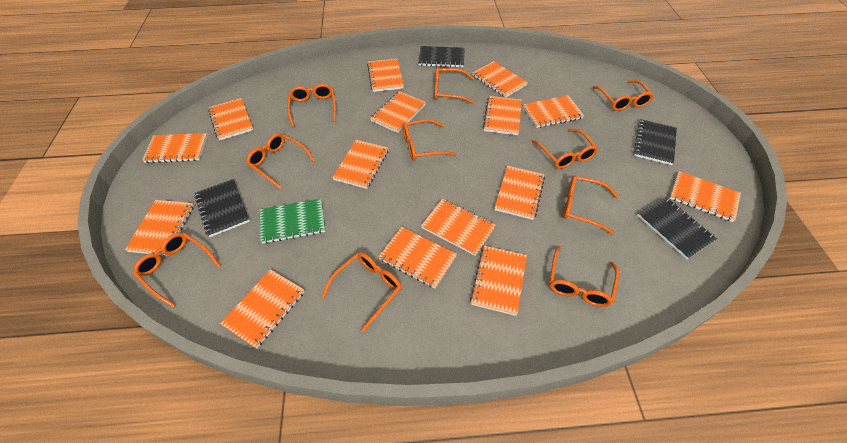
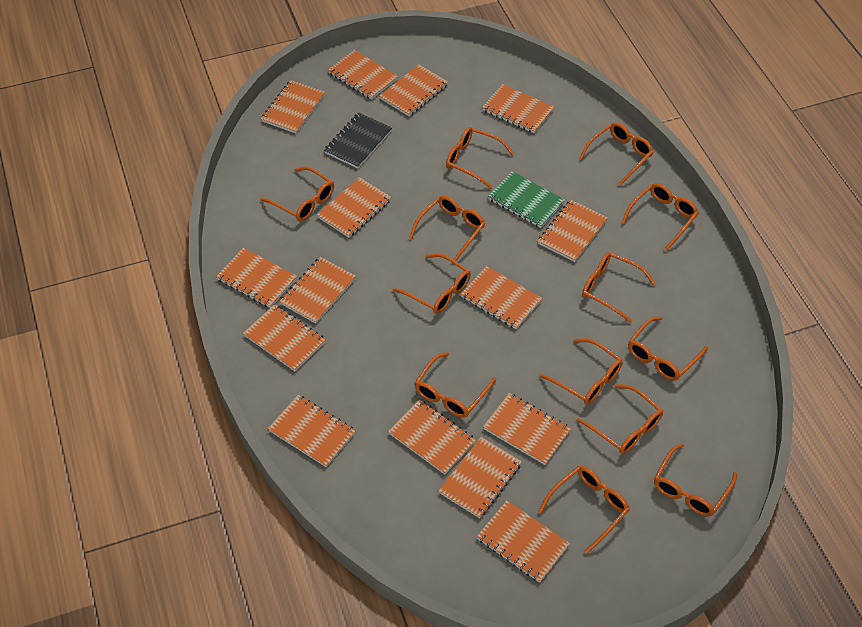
black notebook: [194,179,250,237] [418,46,465,67] [634,119,677,165] [637,197,717,259] = 4 -> [324,113,392,168] = 1
orange glasses: [133,232,221,307] [246,133,315,189] [287,84,336,127] [322,252,402,332] [403,119,457,161] [434,67,475,104] [531,129,598,169] [549,246,619,307] [563,176,618,235] [592,80,654,111] = 10 -> [260,166,334,221] [393,253,471,314] [409,195,485,261] [414,352,497,418] [446,127,514,188] [538,466,630,554] [540,338,623,405] [576,384,663,454] [579,122,654,186] [582,252,656,323] [621,183,699,251] [628,316,708,381] [654,443,737,517] = 13

